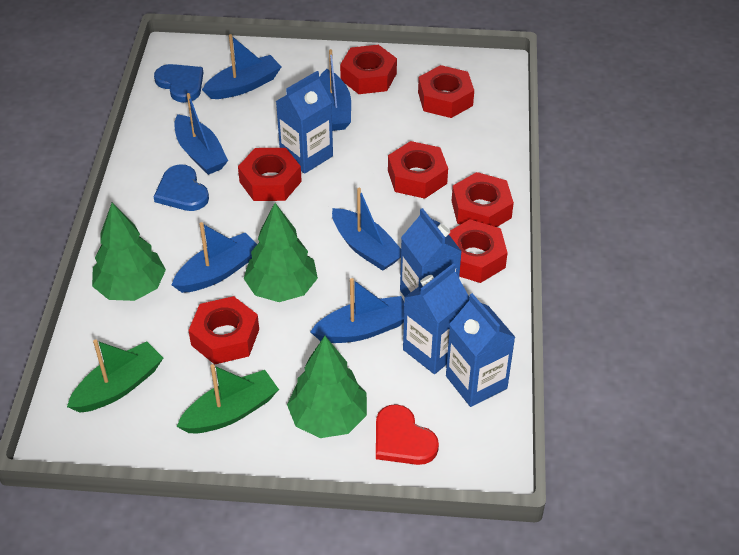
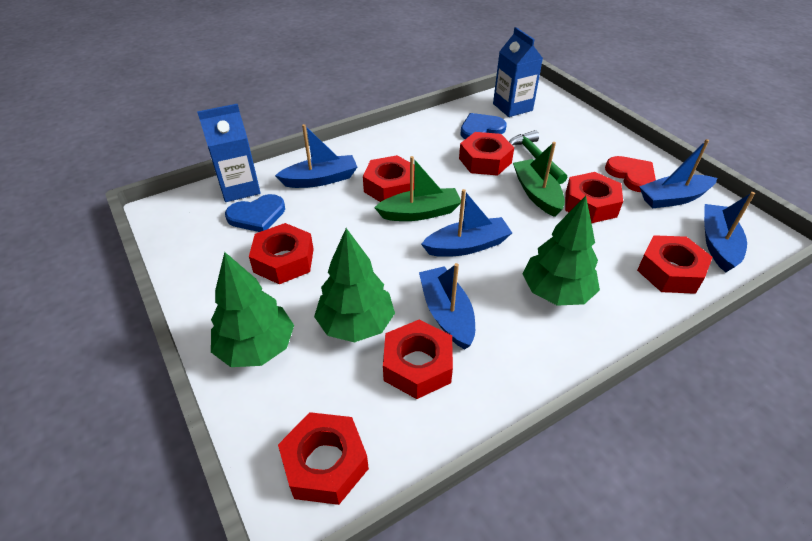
blue boat: [172,222,257,293] [174,93,228,175] [202,34,281,99] [310,278,404,343] [319,49,351,131] [332,188,401,271] = 6 -> [275,124,357,188] [419,263,475,350] [421,189,512,257] [639,139,717,209] [704,192,755,273] = 5
blue carton: [276,71,333,174] [400,208,462,297] [403,263,469,374] [446,293,515,407] = 4 -> [197,104,261,202] [493,27,543,117] = 2
green hammer: none = 0 -> [509,130,567,184] = 1

